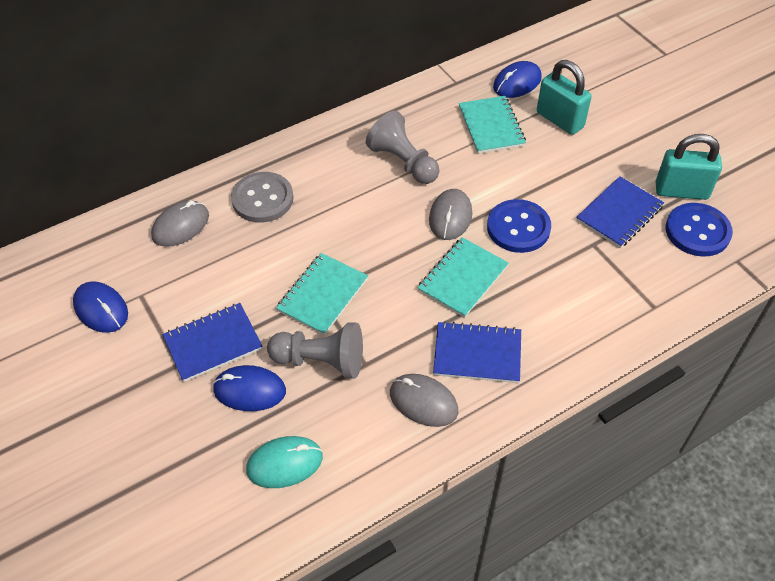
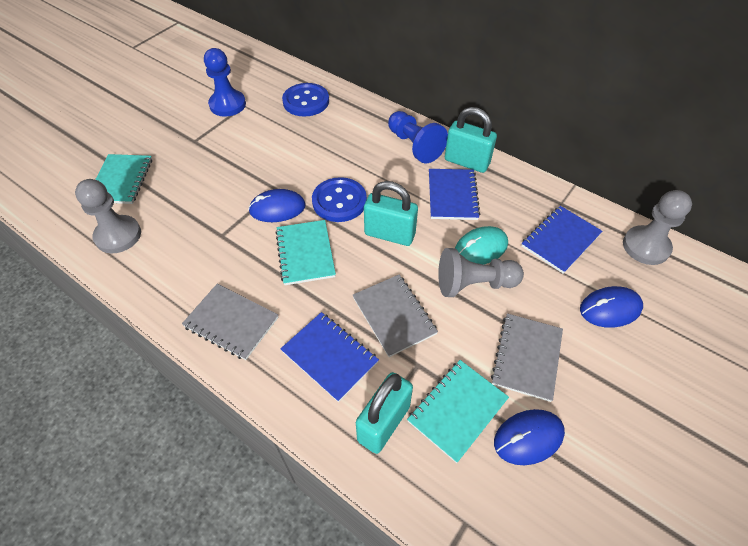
blue pawn: none = 0 -> [204,48,246,117] [388,111,448,163] = 2
grey button: [231,172,294,223] = 1 -> none = 0
grey mouse: [151,201,209,247] [390,374,458,427] [429,189,472,240] = 3 -> none = 0
grey notebook: none = 0 -> [182,284,278,360] [353,275,438,357] [491,313,563,402] = 3
grey pawn: [267,322,363,379] [366,111,439,184] = 2 -> [75,179,141,253] [438,248,524,297] [623,190,692,265] = 3
turquoise padlock: [537,60,592,135] [656,134,722,200] = 2 -> [356,372,413,454] [364,181,418,246] [445,107,497,173] = 3

